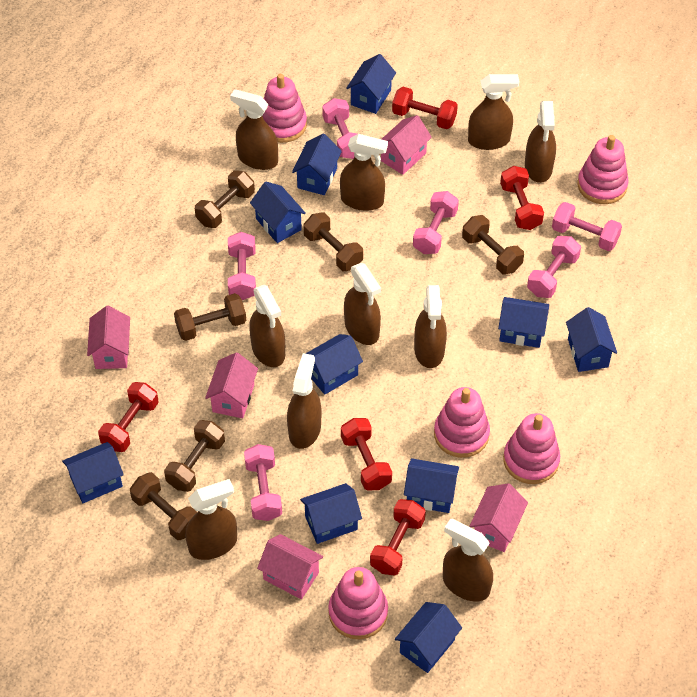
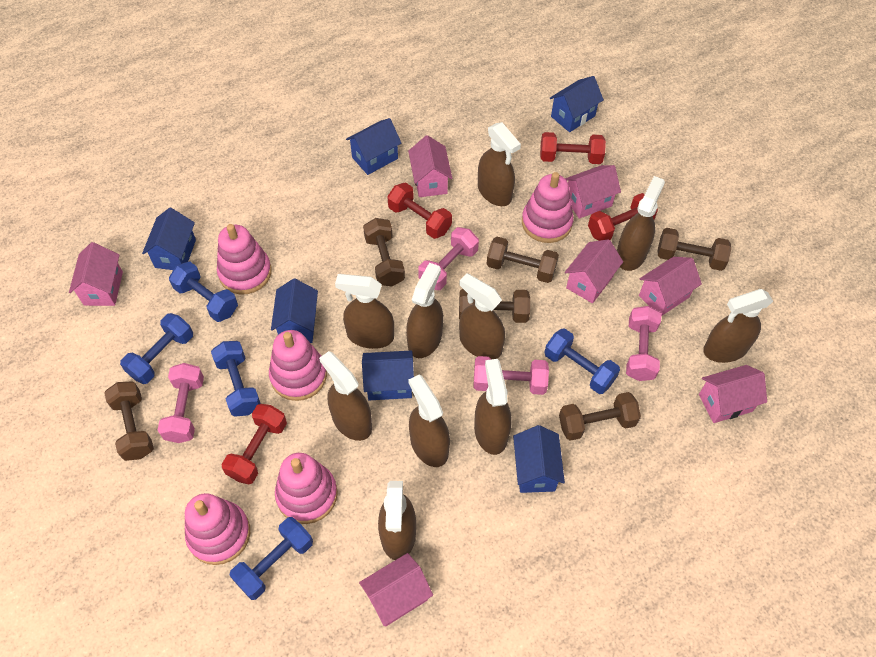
blue dumbbell: none = 0 -> [120,313,193,384] [169,261,238,322] [211,341,261,417] [229,517,313,600] [544,328,620,394] = 5
blue house: [62,442,124,503] [250,182,306,243] [292,134,342,195] [300,483,362,544] [306,334,363,395] [346,54,396,114] [395,602,462,673] [404,458,459,513] [498,297,549,348] [566,307,617,372] = 10 -> [142,208,196,270] [271,279,318,343] [346,118,401,175] [362,350,414,400] [513,425,565,493] [550,76,604,132] = 6
pink dumbbell: [228,232,256,300] [244,444,282,521] [322,98,357,159] [413,191,459,254] [527,236,581,298] [552,202,622,251] = 6 -> [158,363,204,443] [418,227,479,290] [473,356,549,395] [626,306,661,381] = 4
pink house: [87,306,130,369] [205,352,258,418] [257,534,323,599] [381,115,432,175] [469,483,528,552] = 5 -> [69,242,123,306] [359,553,433,627] [408,135,452,197] [565,165,621,219] [565,239,623,303] [639,257,702,316] [699,365,767,423] = 7
red dumbbell: [98,382,159,452] [341,418,392,491] [370,499,426,576] [392,87,458,129] [500,166,544,230] = 5 -> [222,404,287,484] [387,183,452,239] [540,132,606,164] [588,193,658,241] = 4

